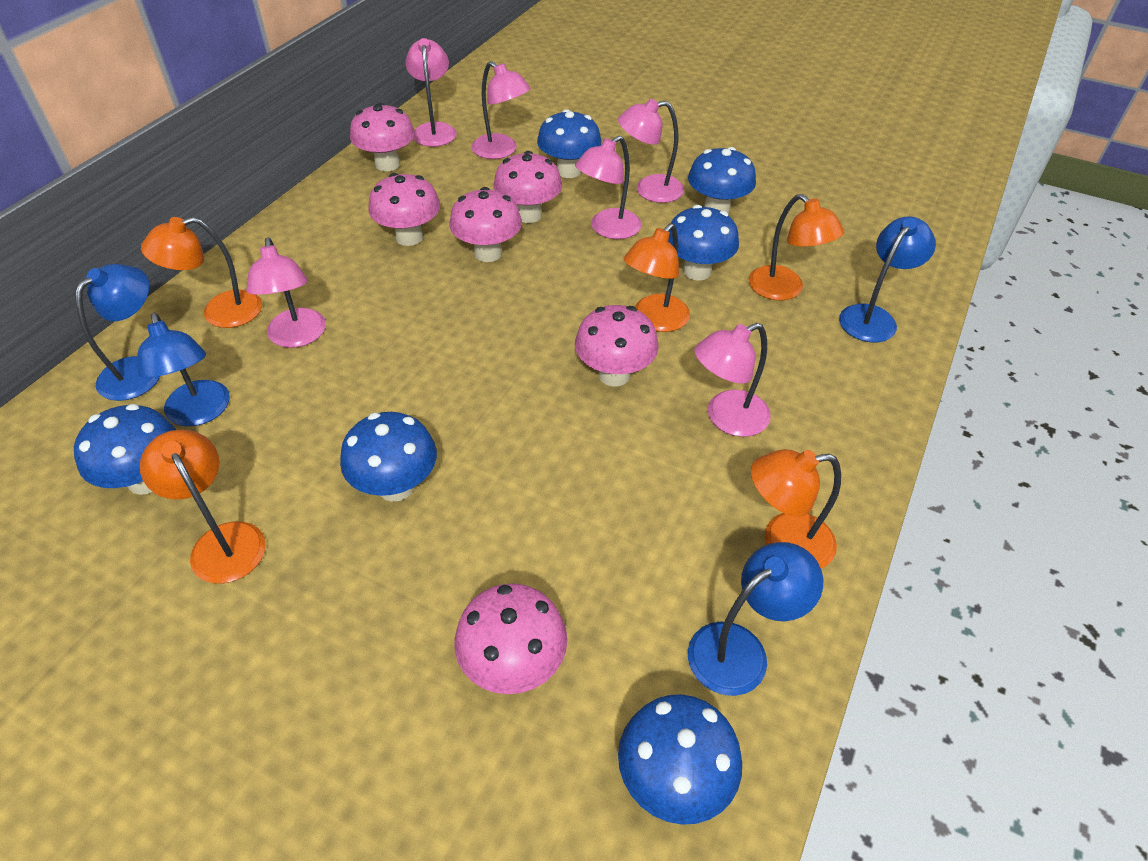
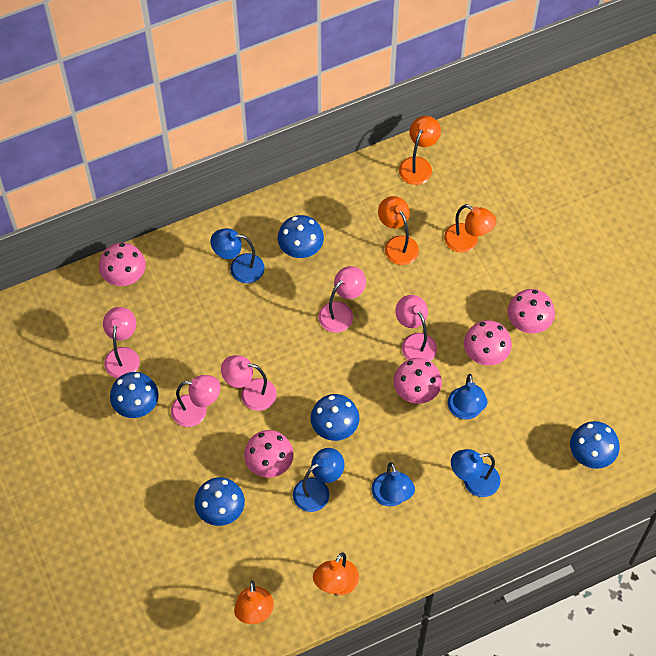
blue lamp: [76,264,160,401] [137,313,230,426] [688,542,823,696] [839,216,936,343] = 4 -> [211,228,265,283] [293,448,345,512] [372,462,415,507] [448,374,487,420] [451,449,500,497] = 5
blue mushroom: [74,404,176,495] [340,412,437,502] [537,109,601,178] [618,694,742,825] [668,205,739,281] [688,147,756,214] = 6 -> [110,372,159,418] [195,477,245,526] [278,215,324,258] [311,394,359,441] [570,421,619,469] = 5
pink lamp: [246,238,326,348] [405,38,457,147] [471,61,531,159] [575,136,641,239] [618,99,684,203] [694,323,771,437] = 6 -> [103,307,140,378] [171,375,220,427] [221,355,277,411] [319,266,366,333] [395,295,437,361] = 5
pink mushroom: [350,103,415,171] [368,173,440,246] [449,187,522,262] [454,583,567,694] [494,151,562,223] [575,305,659,386] = 6 -> [99,243,146,286] [244,430,294,478] [393,358,442,404] [464,320,512,365] [507,289,555,333] = 5

